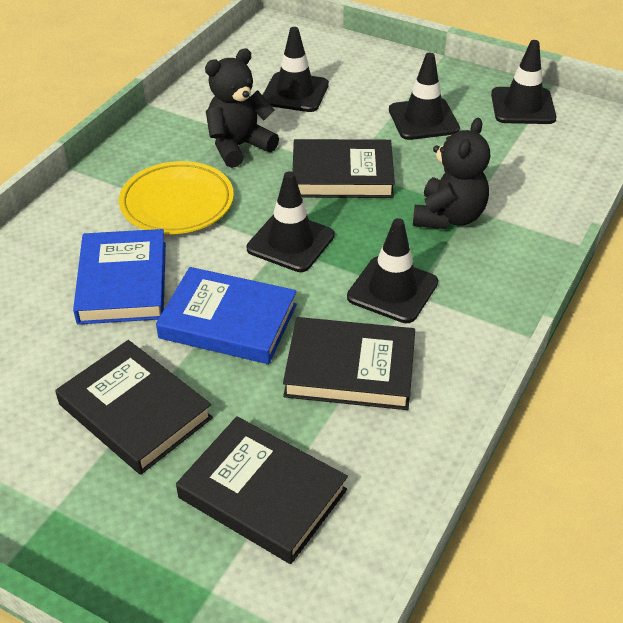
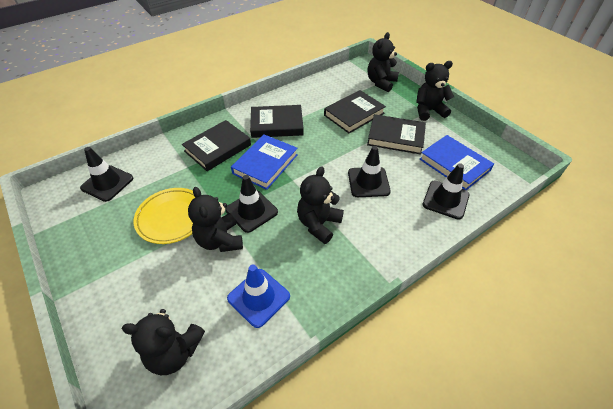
black teddy bear: [205,48,279,168] [413,118,490,229] = 2 -> [122,309,205,375] [188,187,243,252] [297,166,344,244] [368,32,399,92] [416,61,454,121] = 5
black traffic cone: [246,171,334,272] [262,27,329,112] [347,218,438,323] [389,53,460,140] [491,40,557,124] = 5 -> [80,147,133,202] [225,175,278,233] [348,146,391,197] [423,163,470,220] = 4
blue traffic cone: none = 0 -> [227,264,290,328] = 1

